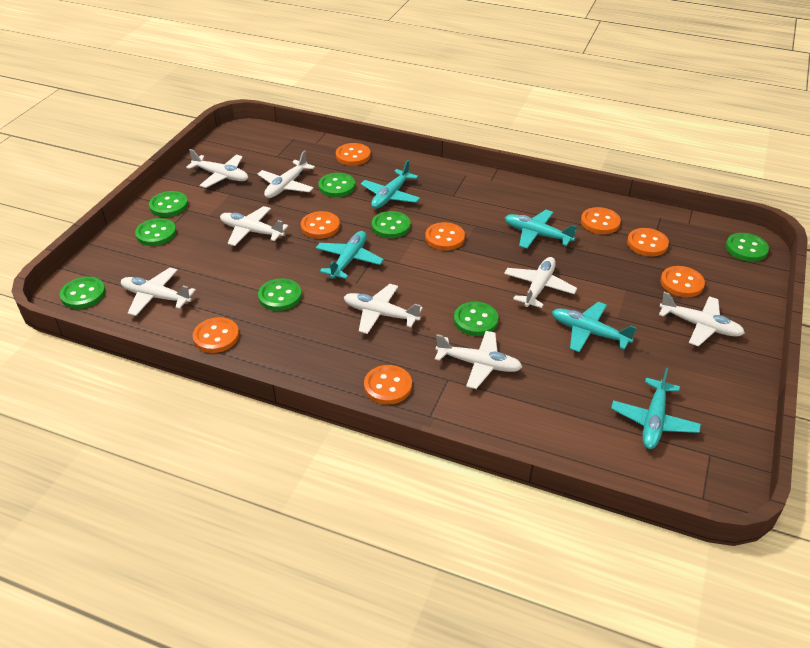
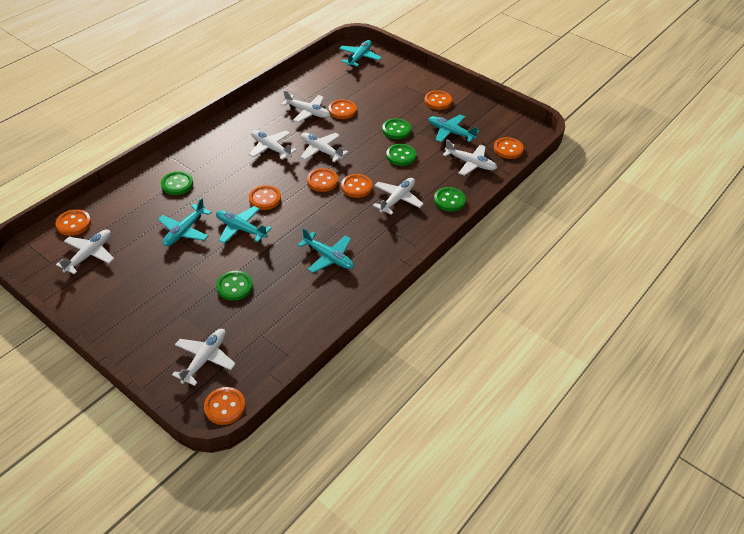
green button: [60,277,106,309] [135,218,176,246] [149,191,188,217] [258,278,302,311] [318,173,355,197] [372,211,410,238] [454,302,498,336] [726,233,769,262] = 8 -> [161,171,193,195] [216,271,253,301] [382,118,411,139] [386,144,416,166] [434,187,466,212] = 5
white plane: [121,268,196,316] [186,149,248,188] [220,206,288,246] [257,150,315,198] [344,284,423,334] [435,331,522,389] [504,257,577,308] [659,292,745,347] = 8 -> [56,229,114,274] [172,329,236,386] [249,130,297,160] [281,90,330,123] [301,133,348,162] [373,178,423,215] [443,140,497,176] = 7

